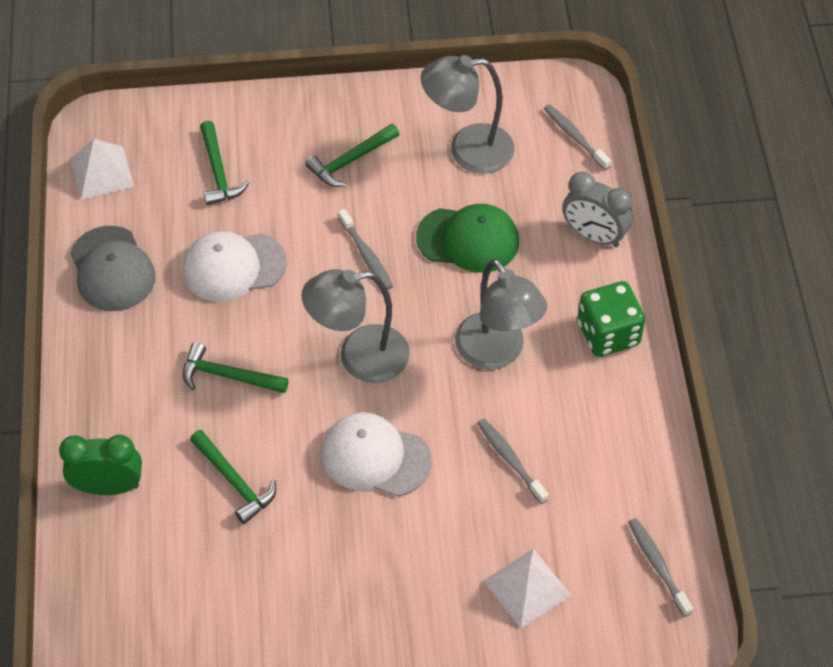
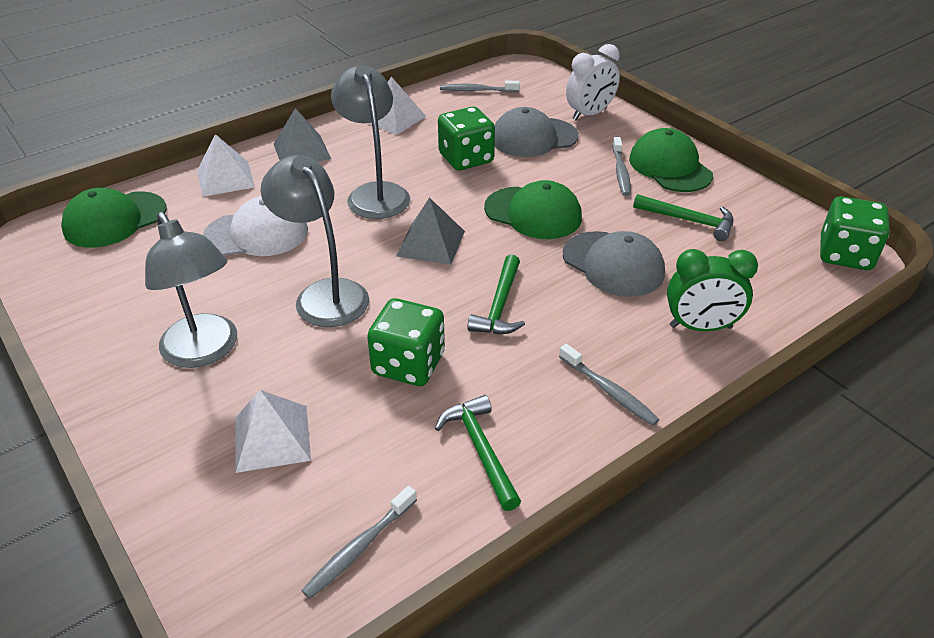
green cap: [416,204,519,273] = 1 -> [61,188,166,248] [484,180,582,239] [629,128,713,192] = 3
green dice: [577,281,645,357] = 1 -> [367,298,445,386] [438,107,495,171] [820,196,890,270] = 3
green hammer: [183,342,289,394] [190,430,276,524] [200,121,249,205] [305,124,399,187] = 4 -> [435,395,521,511] [467,255,525,334] [633,194,734,241] = 3
grey cap: [70,226,156,311] = 1 -> [495,107,578,157] [563,231,665,297] = 2
grey clock: [563,171,633,247] = 1 -> none = 0
grey pyramid: none = 0 -> [274,108,331,162] [396,197,465,265] = 2
white cap: [183,231,287,302] [321,412,432,496] = 2 -> [203,196,308,256] = 1
white clock: none = 0 -> [566,44,620,120] = 1
white pyramid: [70,139,134,200] [484,548,571,629] = 2 -> [197,134,255,197] [236,390,311,473] [368,77,426,135] = 3

